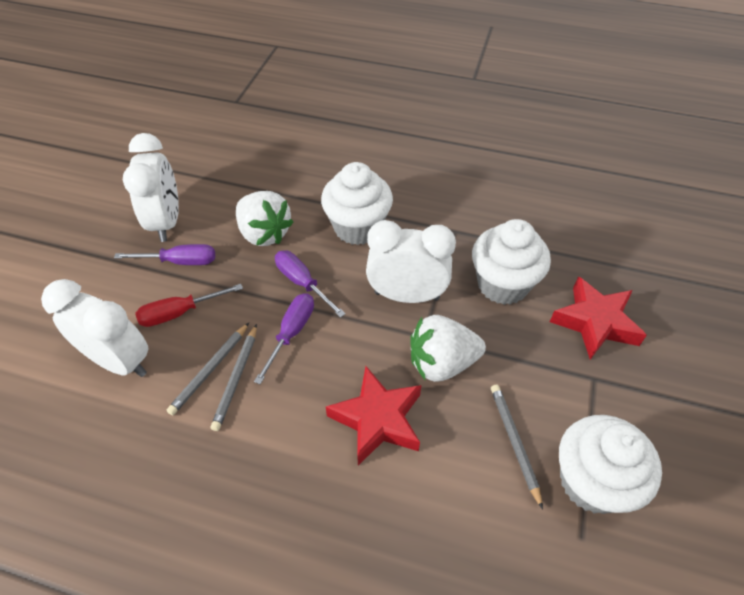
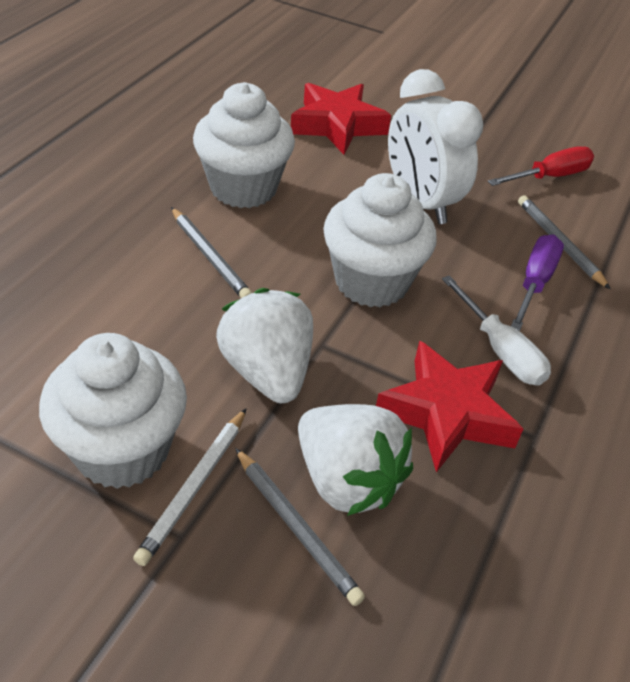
purple screwdriver: [114,244,215,265] [254,293,314,384] [275,251,346,318] = 3 -> [511,235,564,331] = 1
white clock: [41,279,149,377] [123,133,179,242] [366,220,456,303] = 3 -> [388,69,483,224] = 1
white pencil: none = 0 -> [133,408,247,566] = 1
white screwdriver: none = 0 -> [442,275,551,386] = 1

